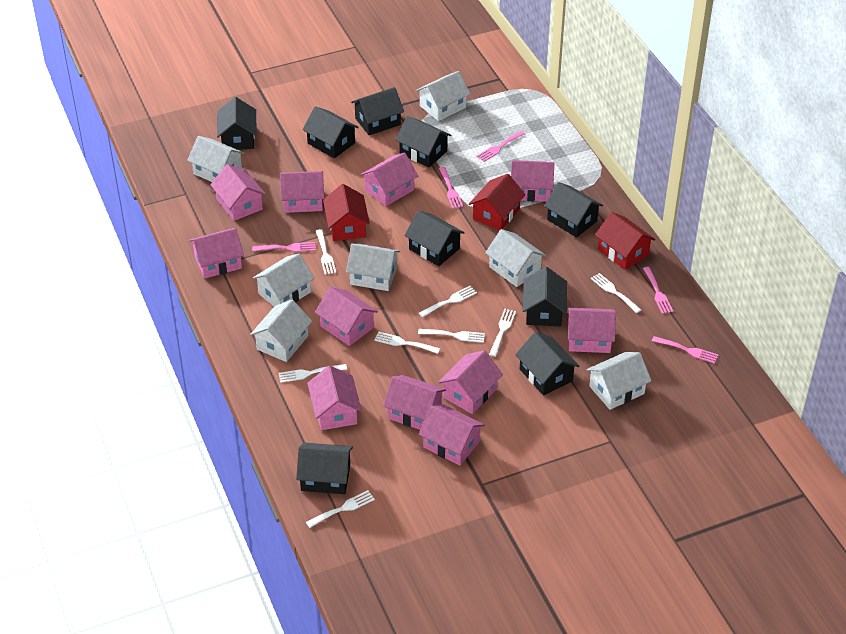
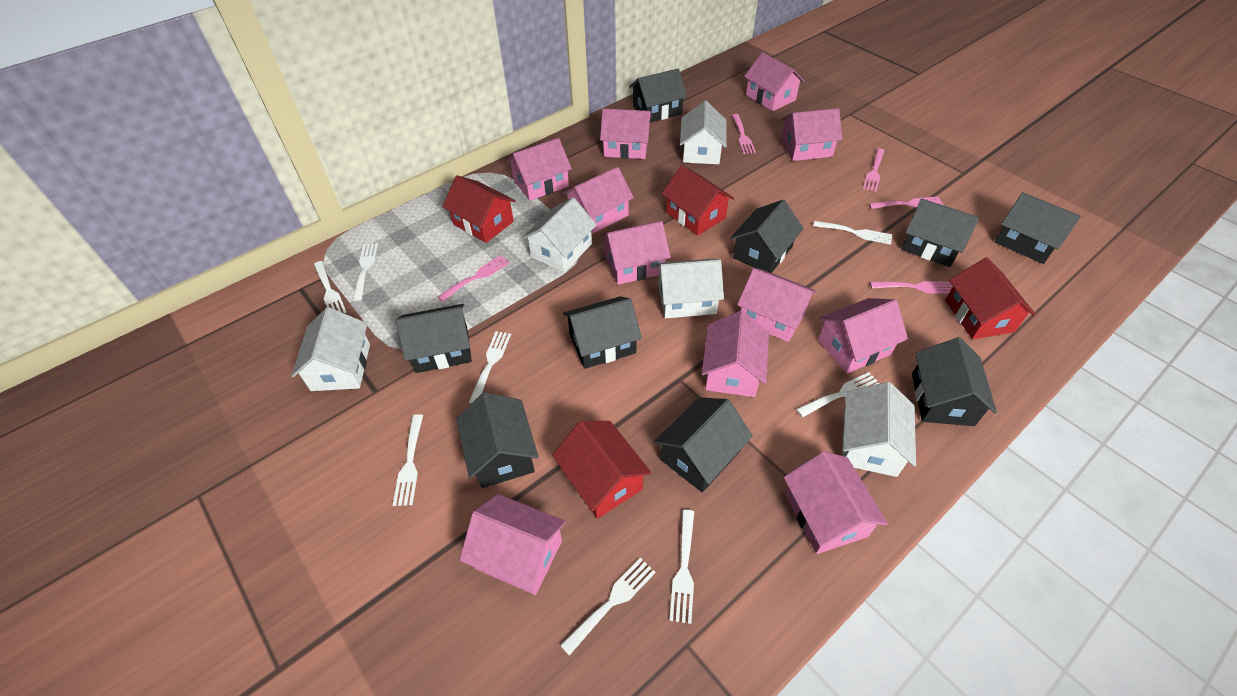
red house: [323,184,370,241] [469,174,525,231] [595,212,655,270] = 3 -> [442,175,516,243] [552,421,651,519] [662,165,734,236] [945,257,1036,339] = 4
white house: [187,136,245,182] [250,300,312,362] [253,253,315,306] [346,243,400,291] [416,71,470,121] [485,229,546,287] [586,352,651,410] = 7 -> [291,307,370,391] [522,197,597,272] [656,259,724,318] [680,101,727,164] [842,382,916,477] = 5

